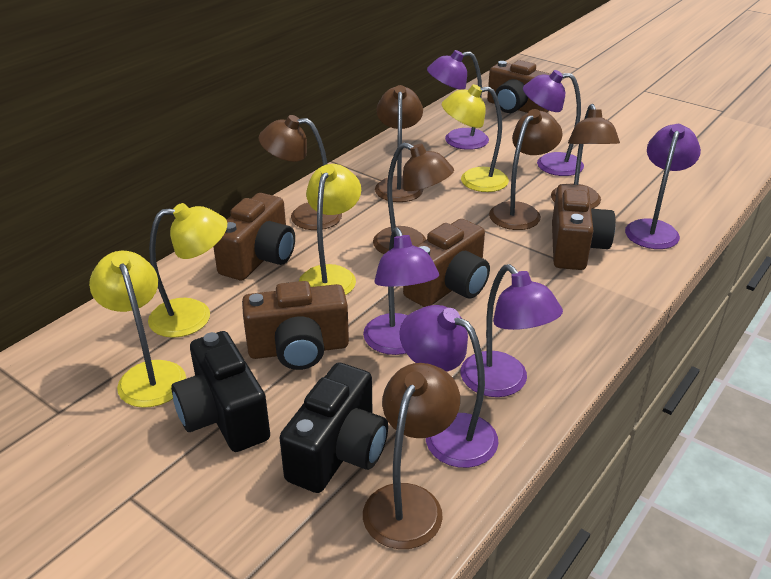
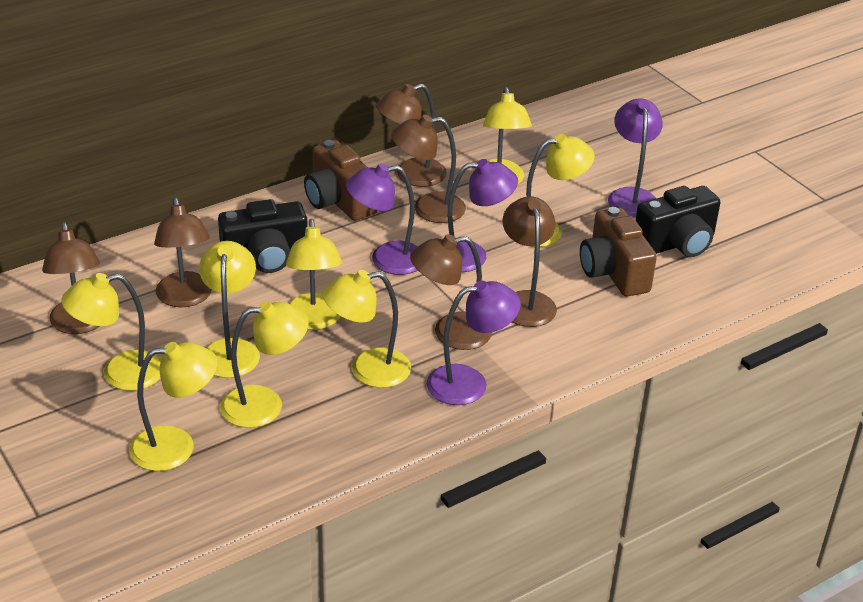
brown camera: [213,193,295,280] [242,281,349,370] [403,219,490,307] [487,60,550,113] [552,184,615,270] = 5 -> [304,140,377,221] [580,207,657,297] = 2
purple lamp: [363,227,439,355] [399,305,498,468] [427,50,489,150] [460,264,563,397] [523,70,584,176] [625,124,701,249] = 6 -> [346,163,418,275] [427,281,521,405] [448,159,518,272] [608,98,663,218] = 4
yellow lamp: [89,251,186,408] [148,203,227,338] [299,164,361,295] [442,84,509,192] = 4 -> [61,273,162,391] [129,342,218,471] [199,241,260,378] [220,301,309,428] [286,219,342,330] [322,270,411,388] [483,87,532,184] [526,134,595,247] = 8

